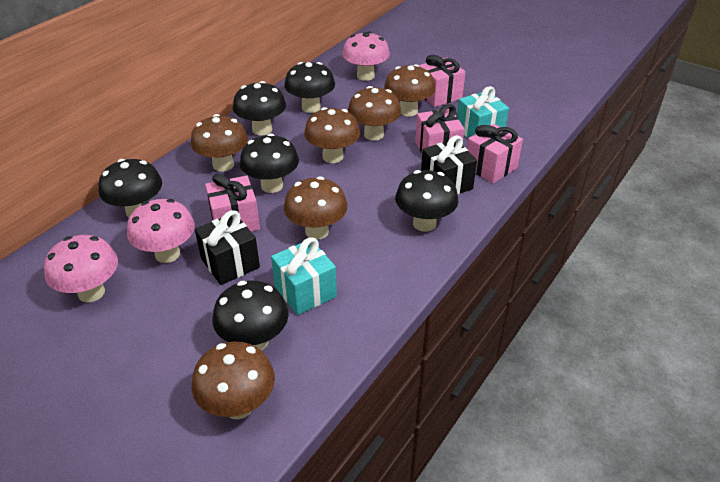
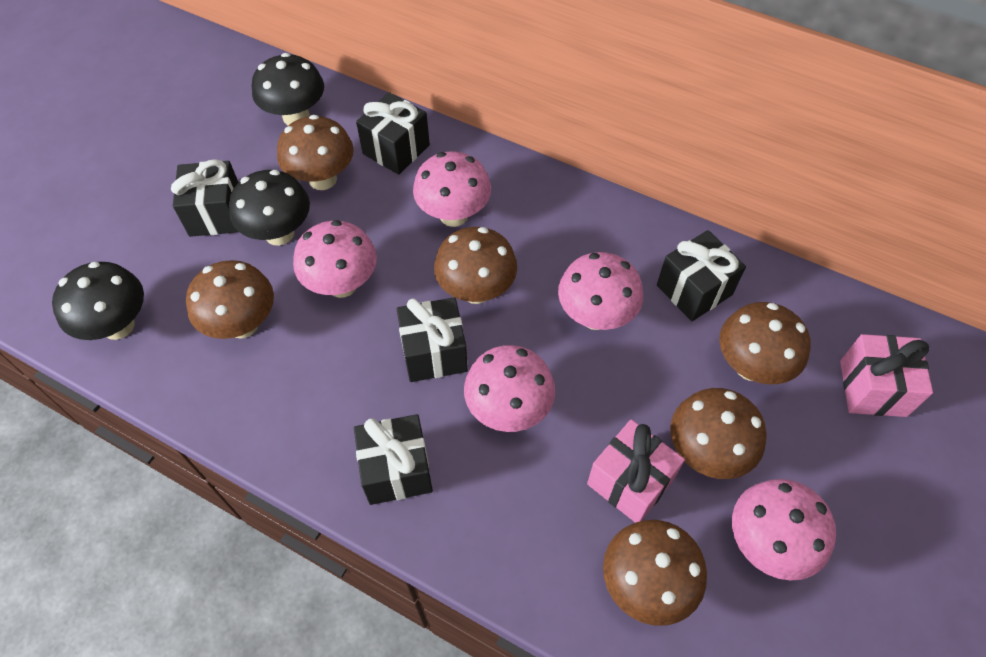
black gift: [195,210,260,285] [421,135,477,195] = 2 -> [171,159,239,237] [354,414,433,505] [356,92,430,175] [397,297,468,382] [657,230,746,321] = 5
black mushroom: [98,159,162,218] [212,280,289,351] [233,81,286,135] [240,133,299,193] [284,62,335,113] [395,170,458,232] = 6 -> [52,262,144,340] [229,170,310,246] [252,53,324,125] = 3
pink gift: [205,173,260,231] [415,104,464,153] [419,55,466,107] [467,124,523,183] = 4 -> [587,419,685,523] [840,334,933,417] = 2
pink mushroom: [44,235,118,302] [127,199,195,263] [342,31,390,81] = 3 -> [293,220,377,298] [413,151,491,227] [464,345,555,432] [558,252,643,330] [732,479,836,581] = 5
turquoise gift: [271,237,337,315] [457,86,509,138] = 2 -> none = 0

